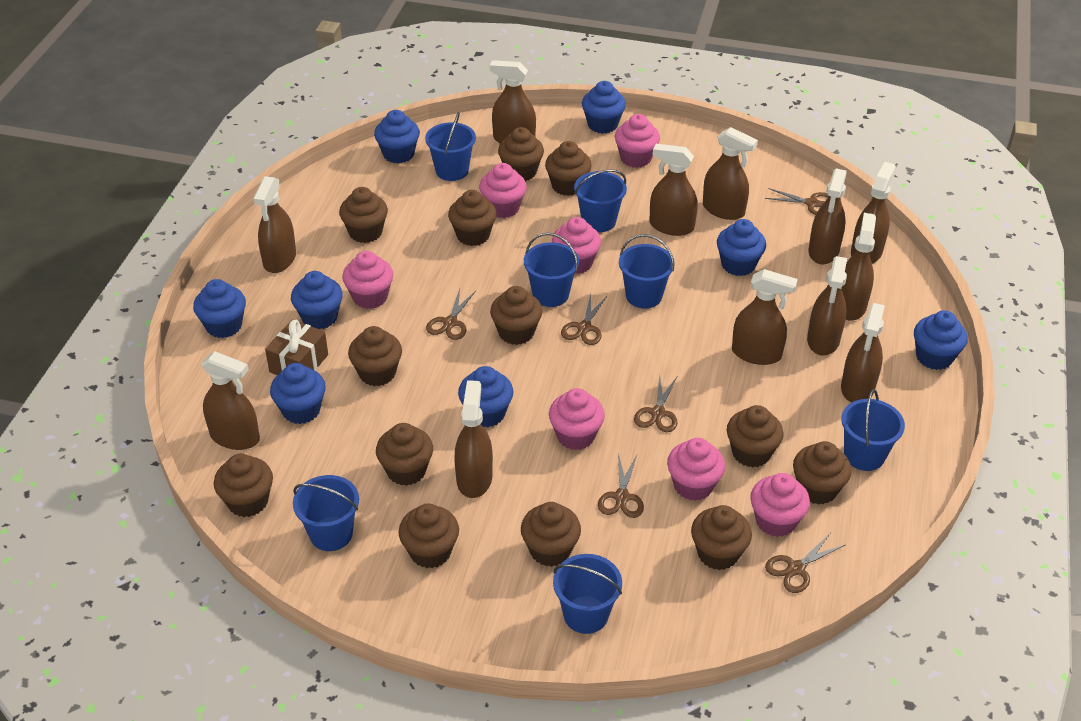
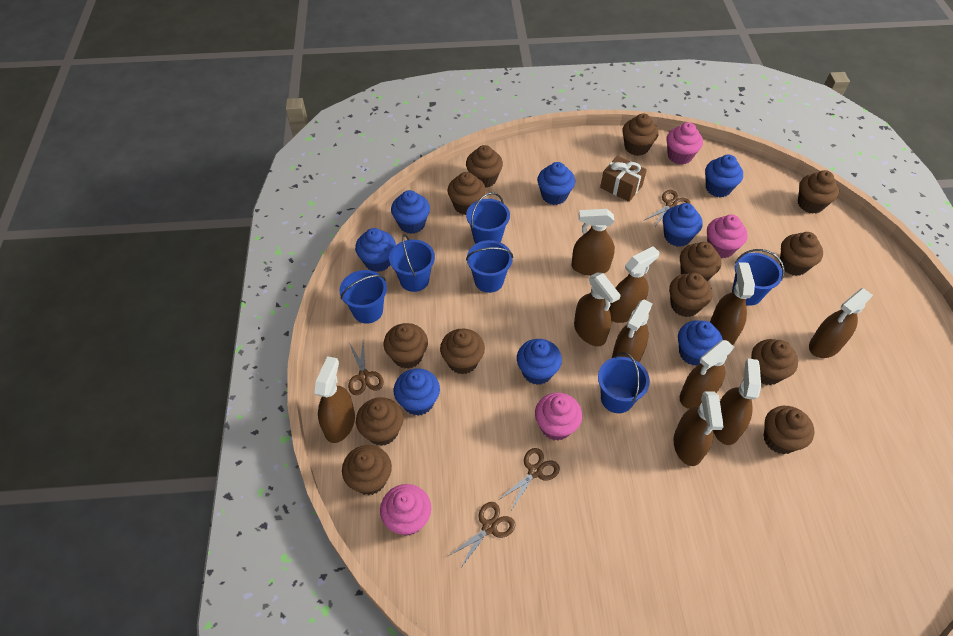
blue bucket: [293,475,359,551] [425,112,476,181] [524,233,579,307] [553,554,622,634] [574,169,627,232] [619,234,675,309] [841,389,905,471] = 7 -> [339,270,387,324] [389,234,435,292] [466,192,510,244] [466,240,513,293] [598,352,650,413] [732,249,784,306] = 6
brown scissors: [426,289,476,340] [561,294,607,345] [598,453,644,518] [634,375,677,432] [765,188,828,215] [765,534,846,593] = 6 -> [348,341,384,395] [449,502,515,569] [498,448,560,510] [645,190,691,226] = 4
brown spray bottle: [201,351,260,450] [253,176,296,273] [454,380,493,498] [490,60,536,143] [649,144,698,236] [703,127,758,220] [732,269,798,365] [807,256,847,356] [808,168,847,265] [841,213,876,321] [841,303,885,402] [851,162,896,264] = 12 -> [314,356,355,443] [571,209,615,276] [574,273,621,346] [609,246,660,323] [612,300,653,362] [674,391,724,466] [680,340,734,409] [710,262,755,345] [714,358,761,445] [809,288,873,358] = 10
pink cupcake: [342,251,393,309] [479,163,527,218] [549,388,605,450] [552,217,601,274] [615,114,660,168] [667,438,725,501] [750,473,810,537] = 7 -> [380,484,431,536] [535,392,582,441] [666,122,703,165] [707,215,748,258] = 4

